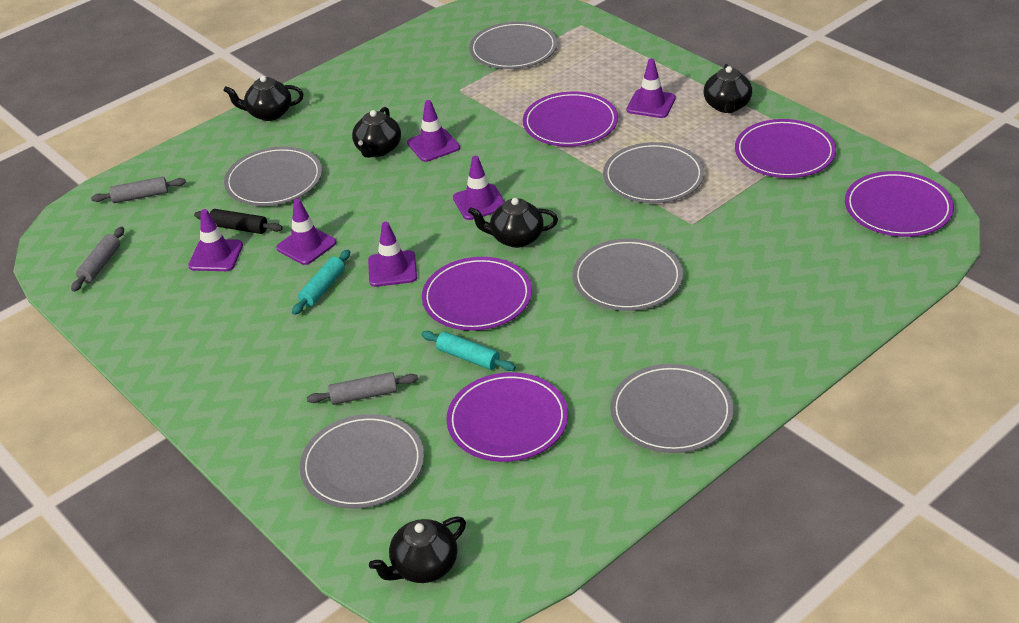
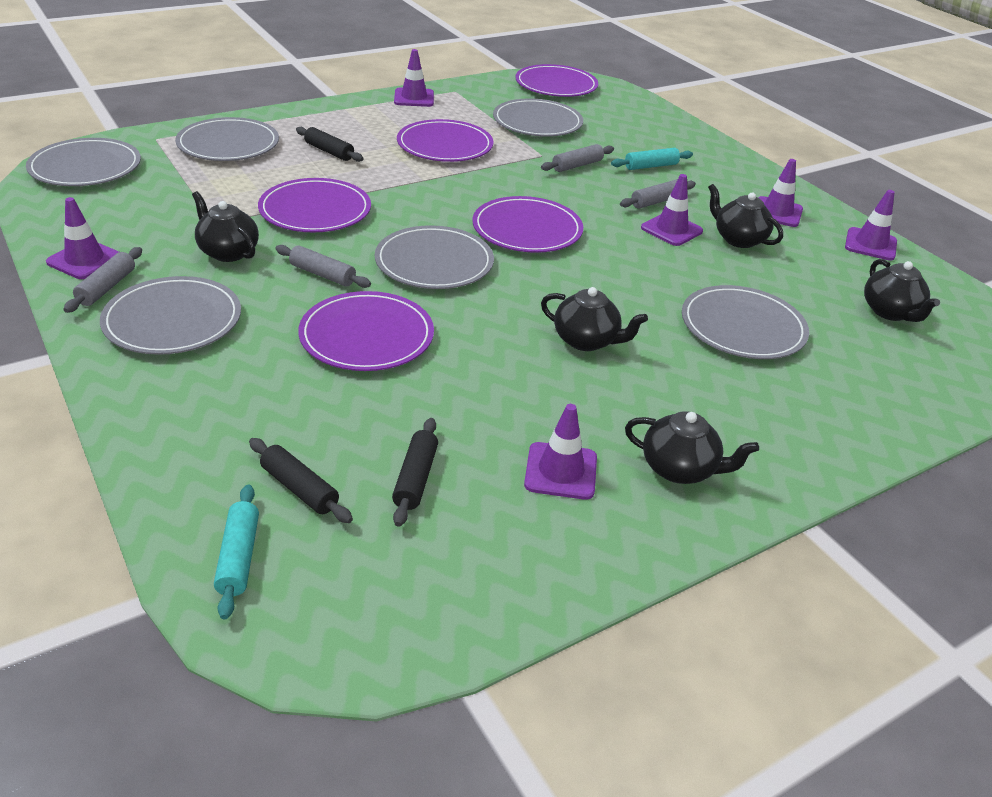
black rolling pin: [194,209,283,234] = 1 -> [249,438,353,523] [296,127,364,162] [392,418,438,527] = 3
grey rolling pin: [71,227,124,292] [91,177,186,203] [307,372,418,405] = 3 -> [63,247,142,313] [275,245,371,288] [541,144,614,172] [620,179,696,209] = 4

